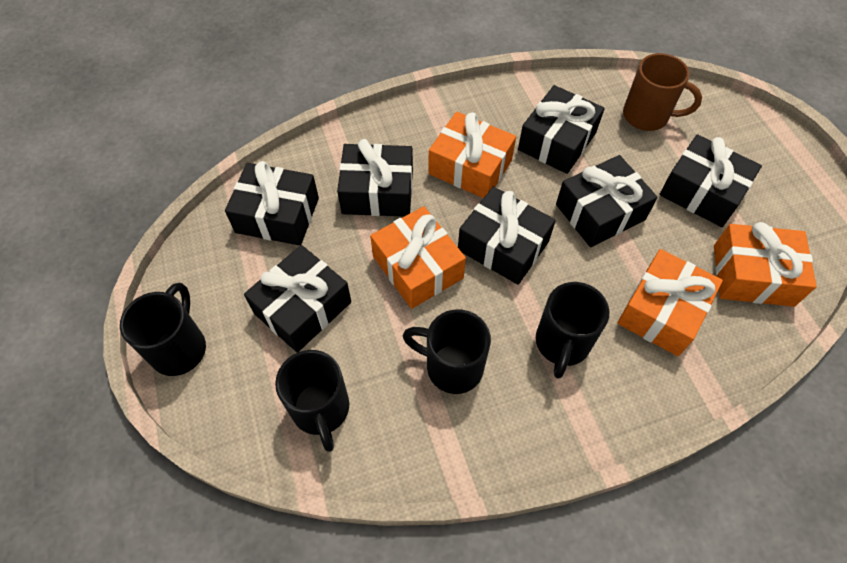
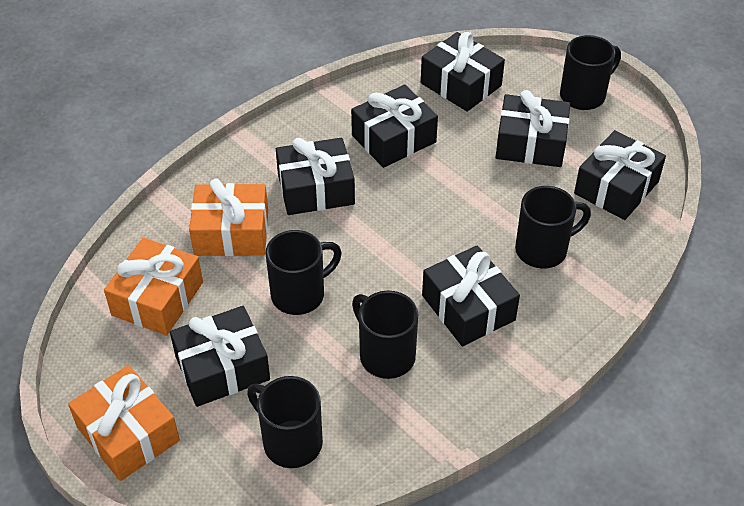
black mug: [120,283,206,376] [275,350,349,452] [403,309,491,394] [536,282,609,379] = 4 -> [247,376,323,468] [265,230,342,315] [352,291,418,379] [515,186,591,269] [560,35,621,110] = 5
brown mug: [623,53,702,131] = 1 -> none = 0
orange gift: [370,206,466,309] [428,112,516,198] [617,249,723,356] [714,222,817,307] = 4 -> [68,365,180,481] [104,238,203,335] [189,178,268,256] = 3

